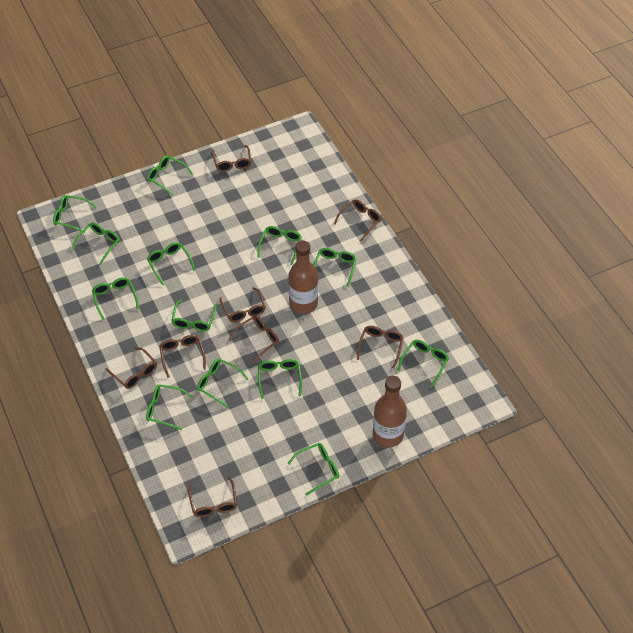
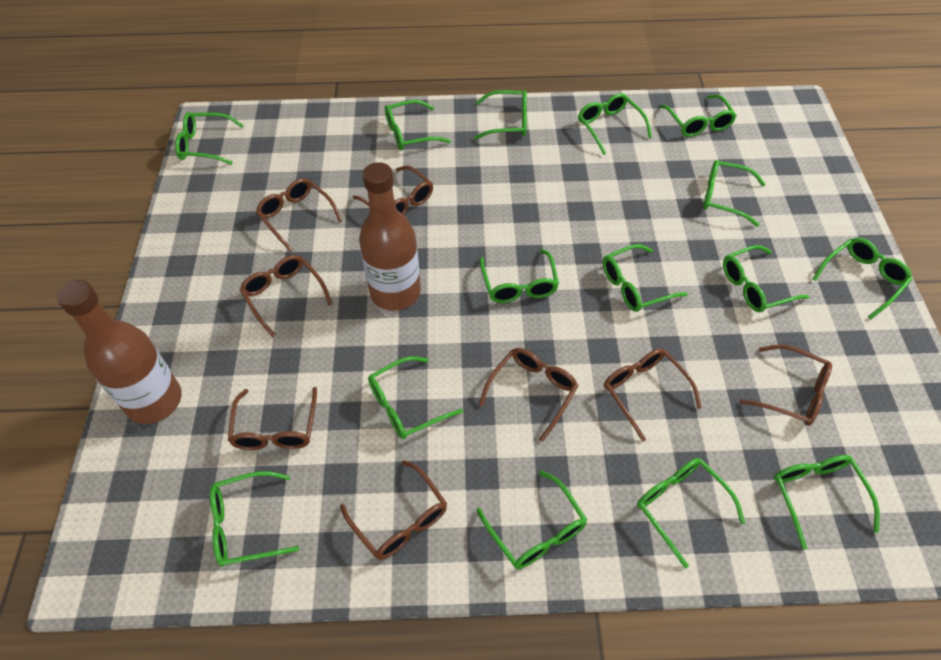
green glasses: [53,195,96,233] [72,222,120,265] [92,277,139,320] [146,385,193,430] [147,156,193,196] [147,242,195,285] [171,300,217,331] [197,359,248,408] [257,226,302,265] [258,359,302,399] [287,443,339,496] [314,248,356,287] [397,340,449,387] = 13 -> [175,112,244,165] [210,471,300,567] [368,356,463,439] [385,100,451,150] [474,90,527,140] [476,470,587,569] [480,249,559,303] [578,93,652,155] [603,244,687,312] [637,458,745,568] [660,95,737,137] [703,160,766,226] [723,245,810,312] [774,455,880,550] [812,238,912,320] = 15

